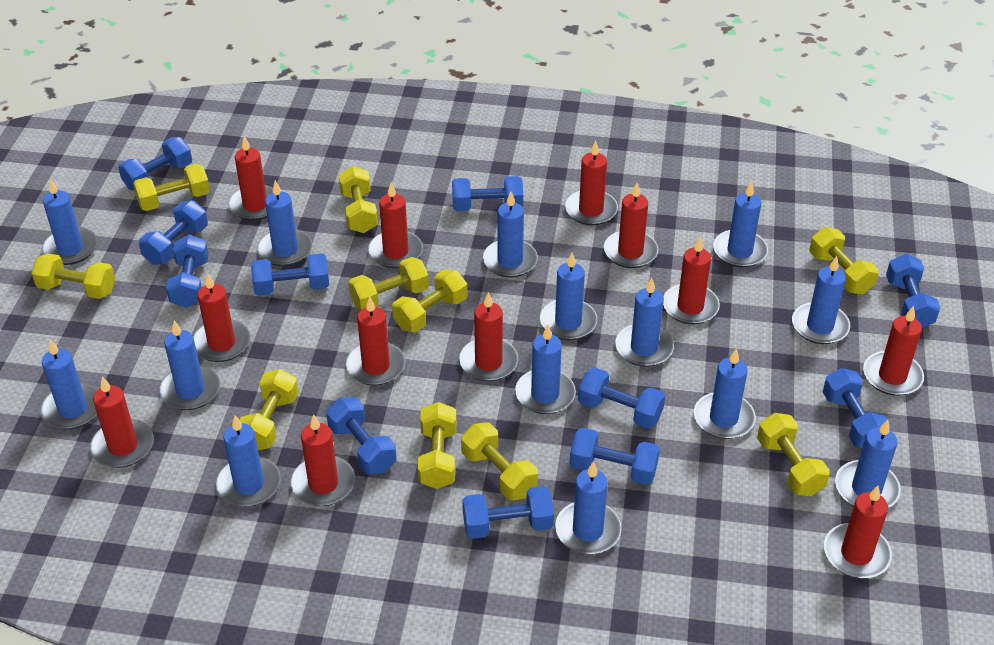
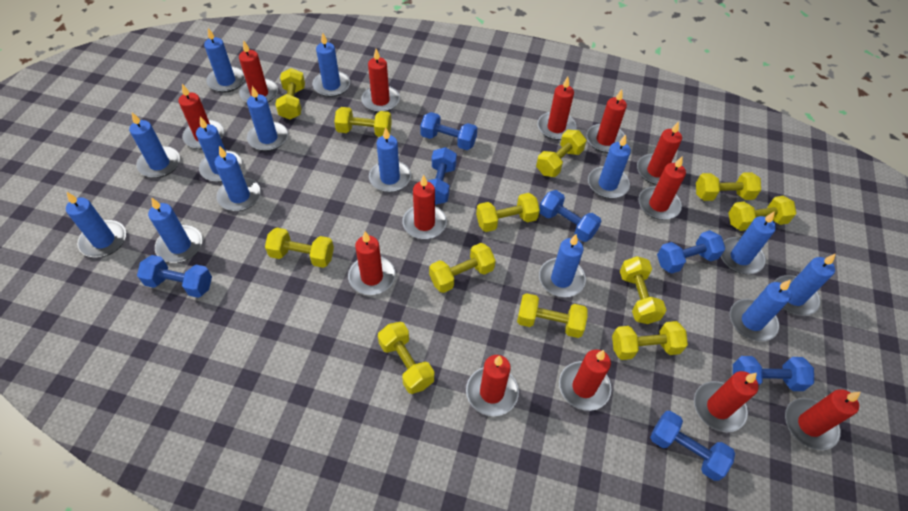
blue dumbbell: [118,137,192,190] [139,200,208,265] [166,234,209,308] [251,254,329,296] [326,397,396,474] [452,176,523,211] [462,486,554,539] [569,428,660,485] [578,367,665,429] [823,368,891,448] [886,254,941,328] = 11 -> [137,255,212,298] [420,112,477,150] [428,147,457,205] [539,190,601,242] [650,411,735,481] [657,230,725,274] [733,356,814,391] = 7
red candle: [90,376,154,468] [193,273,251,362] [228,136,273,220] [291,414,355,506] [346,296,405,386] [368,183,423,268] [459,292,518,381] [565,140,618,226] [604,183,658,268] [663,237,720,325] [824,485,892,578] [863,306,924,396] = 12 -> [179,84,224,149] [239,40,278,103] [348,231,395,295] [361,49,400,112] [402,175,447,239] [466,355,519,416] [537,77,577,140] [559,349,611,411] [586,89,627,153] [637,121,682,185] [639,156,686,220] [694,371,759,432] [785,389,860,450] = 13
yellow dumbbell: [32,253,115,299] [133,164,210,211] [240,369,299,450] [339,166,378,233] [349,257,429,310] [392,269,467,332] [418,402,457,489] [461,423,538,501] [757,413,830,496] [810,227,879,295] = 10 -> [265,227,334,268] [275,68,305,120] [334,107,392,137] [378,322,434,394] [429,243,496,293] [476,193,540,232] [517,293,588,338] [536,130,586,177] [612,321,688,360] [620,256,666,324] [696,172,761,201] [729,196,797,231] = 12

